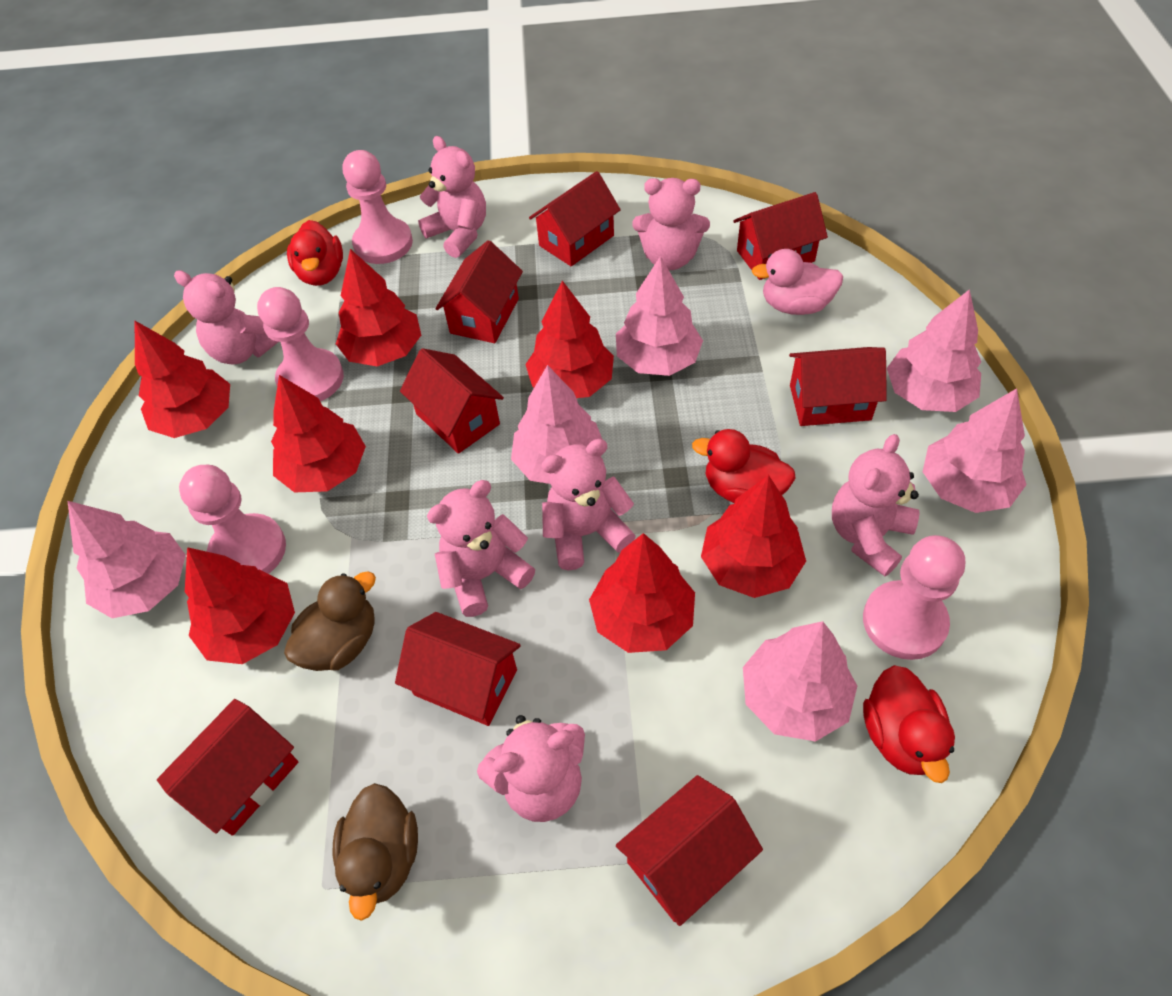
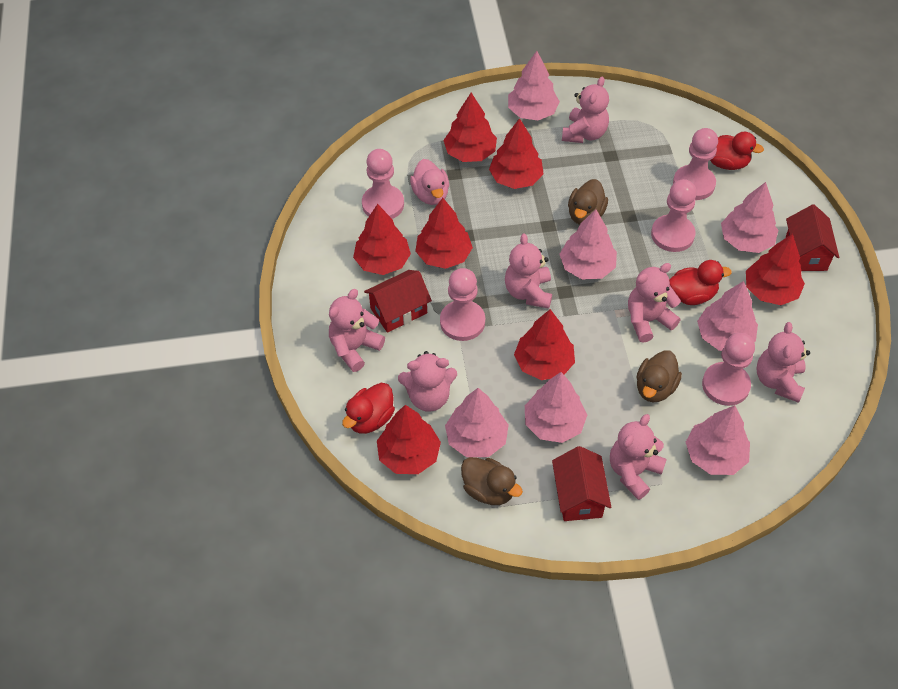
brown duck: [284,571,376,671] [333,783,418,921] = 2 -> [461,457,523,505] [568,179,608,225] [636,350,682,403] = 3
pink pawn: [179,465,286,574] [257,287,344,401] [343,150,413,264] [863,535,965,660] = 4 -> [362,149,404,219] [440,268,485,341] [651,179,697,252] [673,128,718,200] [702,333,755,406] = 5
pink tree: [68,501,186,618] [511,365,603,484] [616,256,703,376] [743,621,857,742] [887,289,981,412] [923,388,1027,513] = 6 -> [445,388,509,457] [508,51,560,120] [525,372,587,443] [559,209,617,280] [686,405,750,475] [697,281,758,351] [721,182,778,253] = 7
red house: [157,699,298,836] [395,612,521,726] [400,348,504,454] [435,240,523,343] [529,171,621,266] [616,775,763,926] [733,192,828,280] [789,347,887,426] = 8 -> [364,270,432,333] [552,446,611,521] [786,204,839,271] = 3

